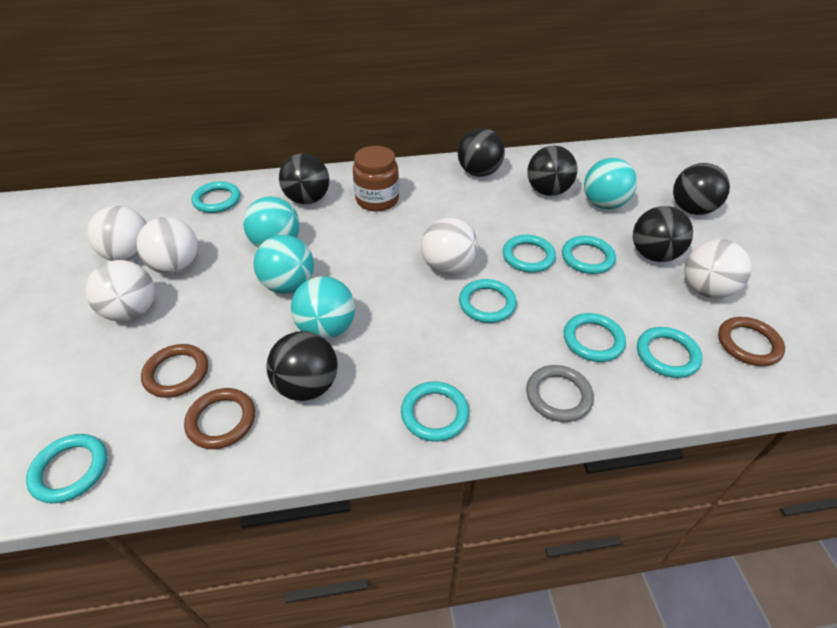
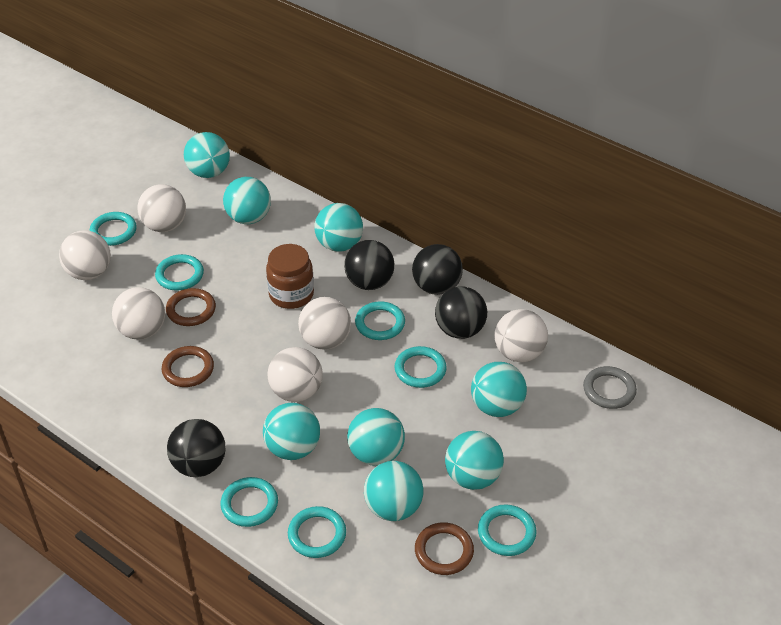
black ball: [266,331,338,401] [279,153,329,204] [458,128,505,177] [527,145,577,196] [633,206,693,262] [673,163,730,215] = 6 -> [167,419,225,477] [344,240,394,290] [412,244,463,295] [435,286,487,339] = 4
turquoise ball: [243,196,300,248] [254,235,314,294] [291,276,355,339] [584,158,637,209] = 4 -> [184,132,230,178] [223,177,271,224] [263,403,320,460] [314,203,363,252] [347,408,405,466] [364,461,423,521] [445,431,504,490] [471,362,527,417] = 8
turquoise ring: [26,434,107,503] [191,181,240,213] [401,381,469,442] [459,279,517,323] [503,235,556,273] [562,236,616,274] [564,313,626,362] [637,327,702,378] = 8 -> [90,212,137,246] [155,254,204,290] [220,477,278,527] [288,506,346,558] [355,301,405,340] [395,346,447,388] [478,505,537,556] = 7
white ball: [85,260,155,322] [87,206,146,261] [136,217,199,274] [421,218,478,275] [684,239,751,298] = 5 -> [59,230,111,280] [112,287,165,340] [137,184,186,232] [268,347,323,402] [298,297,351,350] [494,309,548,362] = 6

